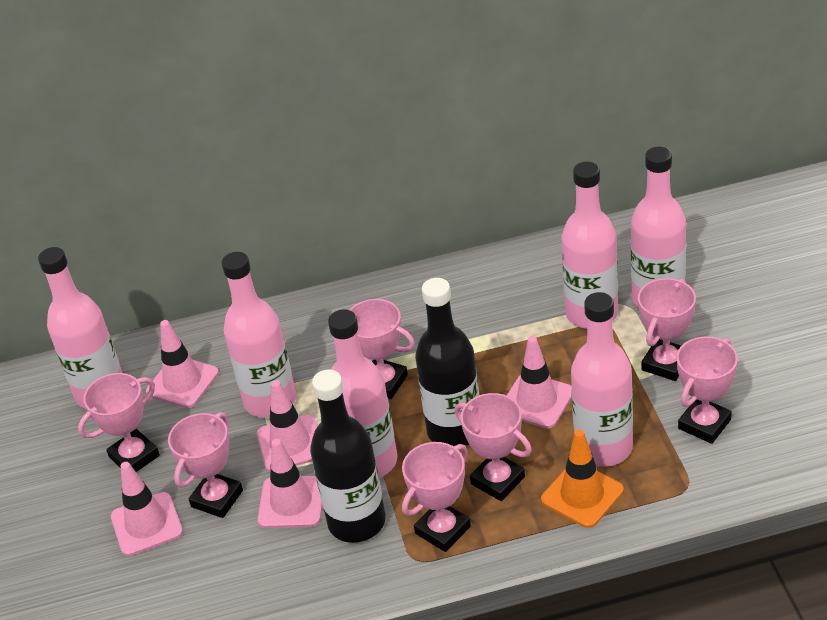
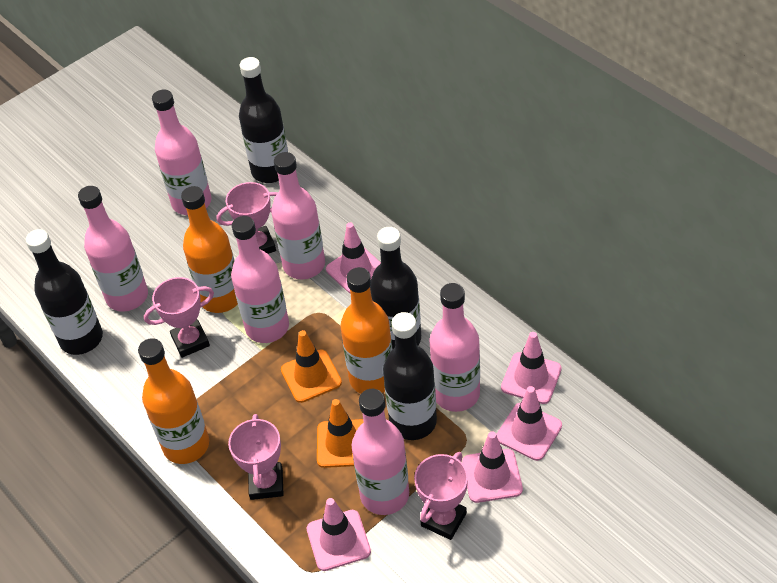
black bottle: [310,369,385,543] [415,278,479,446] = 2 -> [26,229,103,355] [239,57,288,183] [370,227,421,349] [383,312,437,440] = 4
orange bottle: none = 0 -> [138,338,209,464] [181,186,238,313] [340,267,393,393] = 3
orange traffic cone: [541,430,624,528] = 1 -> [281,330,342,403] [317,399,363,468] = 2
pink trophy: [78,373,160,472] [168,412,243,518] [350,299,415,399] [402,442,471,552] [455,393,532,501] [638,278,696,381] [677,337,738,444] = 7 -> [144,277,214,358] [217,182,277,254] [228,414,284,500] [414,452,468,540] = 4

